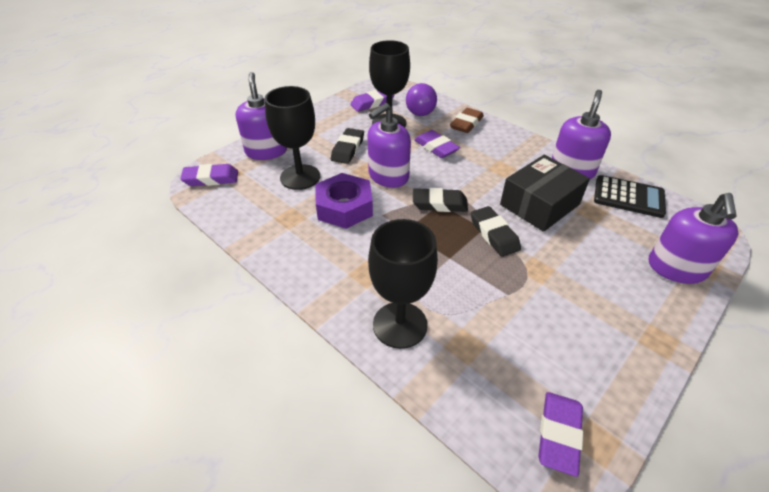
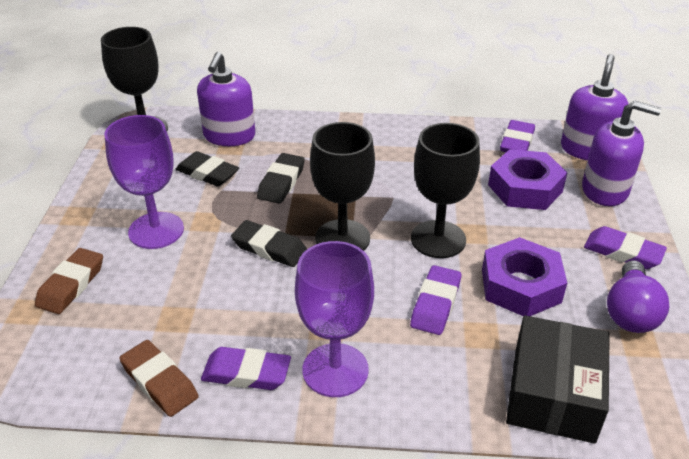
black calculator: [594,175,666,218] = 1 -> none = 0
brown eraser: [450,108,484,133] = 1 -> [35,248,103,314] [119,340,199,417] = 2
purple goblet: none = 0 -> [104,115,184,249] [295,241,374,397] = 2
purple nut: [315,173,373,229] = 1 -> [482,237,567,316] [488,149,567,210] = 2
purple soap dispenser: [236,72,287,160] [367,103,411,188] [552,90,611,179] [649,193,739,284] = 4 -> [197,52,255,146] [561,54,629,160] [582,100,661,206] = 3

